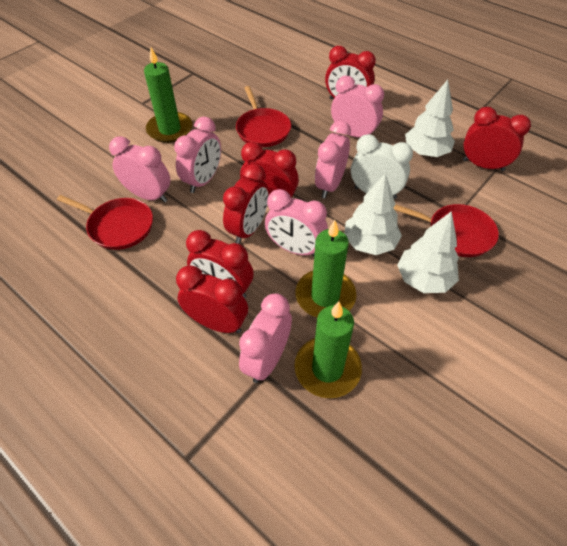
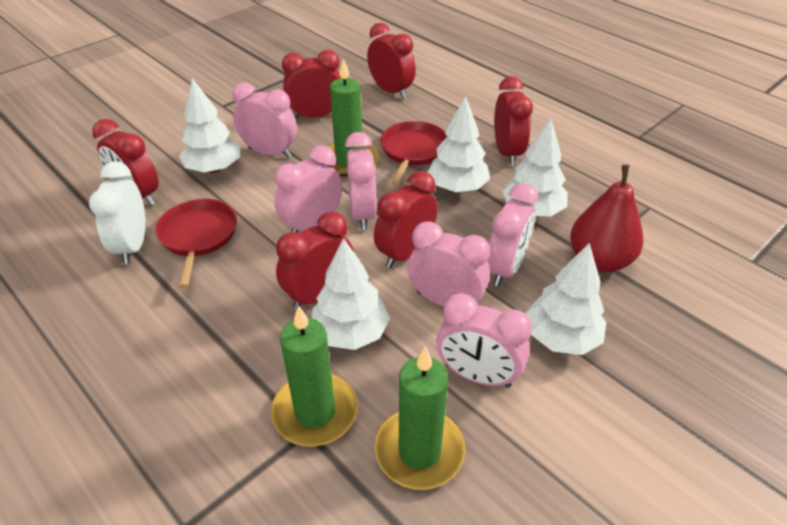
red pan: [57,195,153,250] [236,86,291,147] [394,204,499,257] = 3 -> [155,199,237,288] [381,121,447,185] = 2
red pear: none = 0 -> [570,164,643,272] = 1
white tree: [344,173,402,255] [397,211,459,293] [405,80,455,157] = 3 -> [179,78,240,173] [312,238,390,350] [427,96,490,192] [502,118,568,216] [526,243,607,355] = 5

